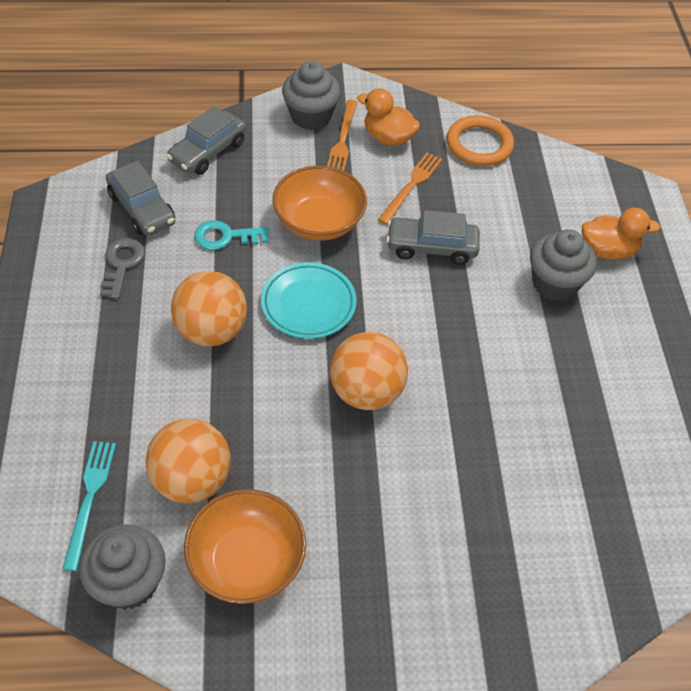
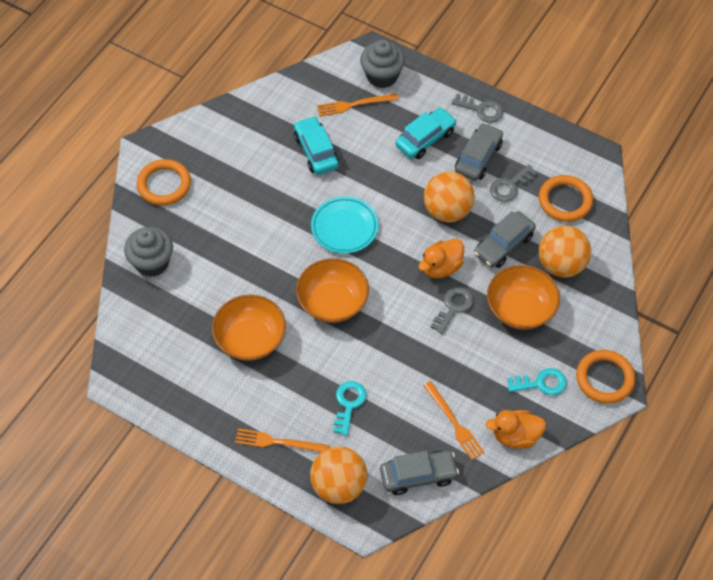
grey cupcake: [79,525,166,610] [282,61,341,130] [530,229,597,301] = 3 -> [124,227,173,277] [360,40,405,88] = 2
grey key: [100,238,145,299] = 1 -> [431,287,473,334] [452,94,503,122] [490,165,537,202] = 3
orange bowl: [184,489,306,604] [272,166,367,241] = 2 -> [212,295,286,361] [296,258,369,323] [487,265,560,330] = 3
orange fork: [327,100,357,171] [378,152,442,225] = 2 -> [235,428,330,452] [317,93,398,116] [423,381,485,460] = 3
orange ring: [447,115,514,166] = 1 -> [137,159,191,205] [539,175,593,222] [576,350,635,404] = 3
turquoise car: none = 0 -> [294,116,339,175] [395,107,457,159] = 2
turquoise fork: [62,441,116,571] = 1 -> none = 0
turquoise key: [194,220,269,250] = 1 -> [333,381,367,436] [507,368,567,395] = 2

